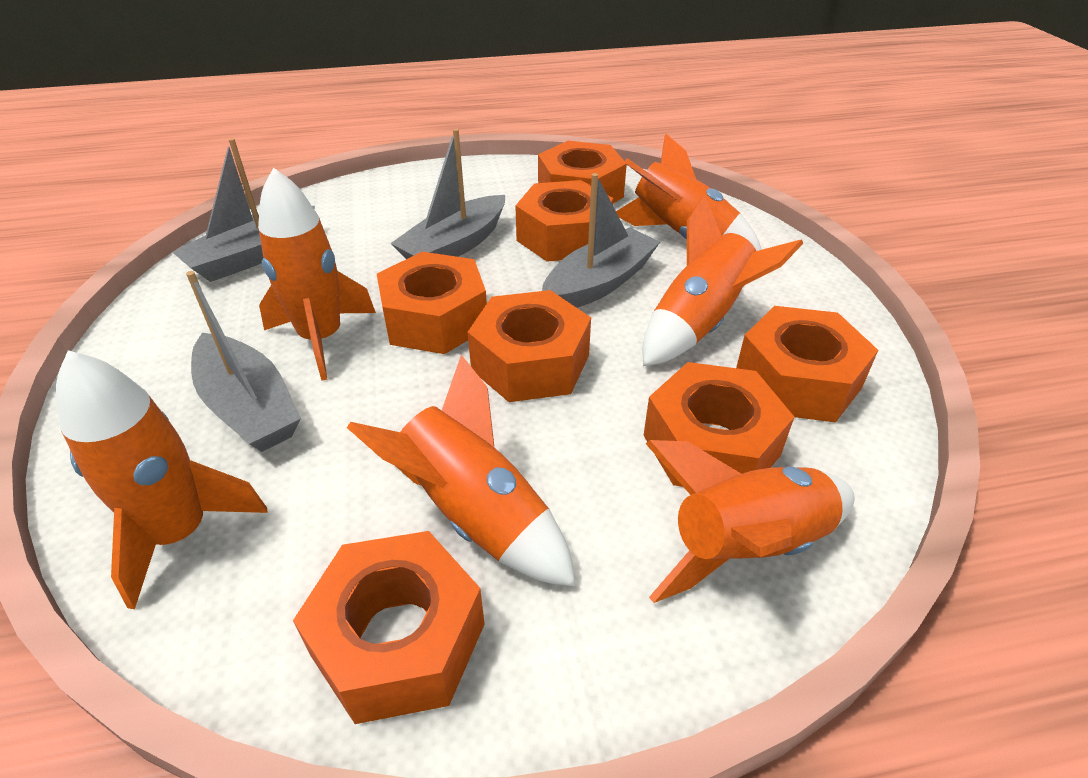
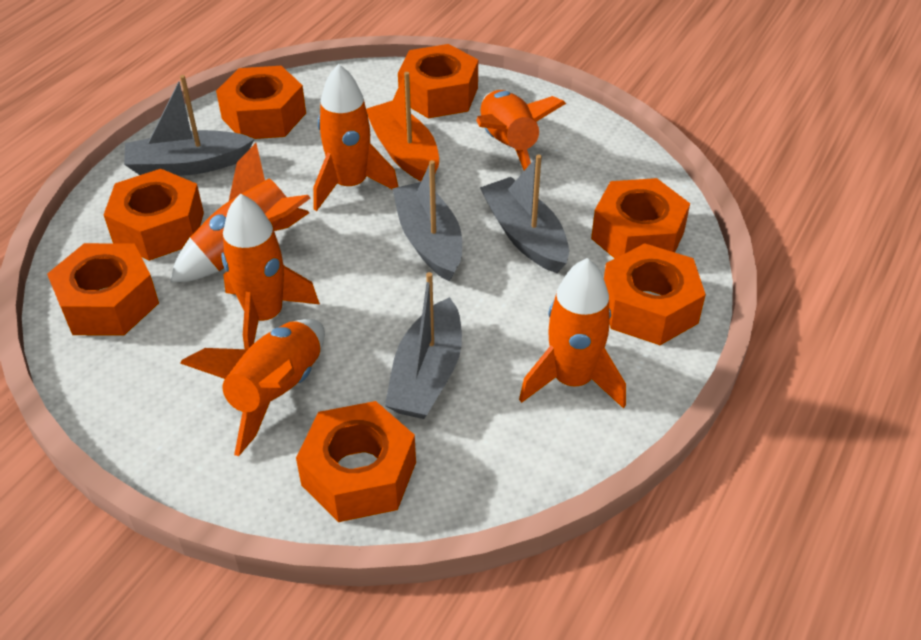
orange boat: none = 0 -> [366,72,439,181] = 1

